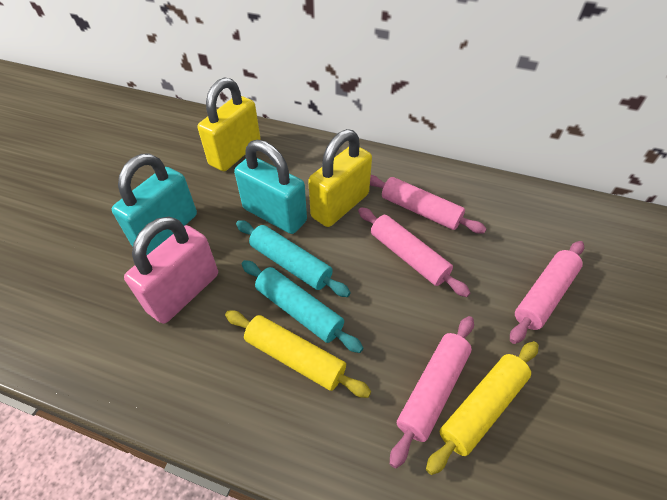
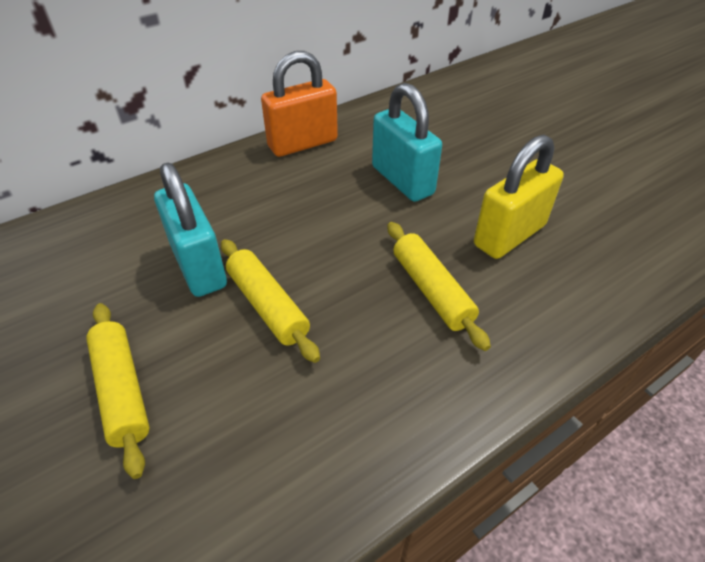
orange padlock: none = 0 -> [261,51,338,157] = 1
pink padlock: [124,217,218,324] = 1 -> none = 0
pink rolling pin: [358,207,470,297] [370,175,487,234] [390,316,474,468] [510,241,584,344] = 4 -> none = 0
turquoise rolling pin: [236,220,351,297] [242,260,363,353] = 2 -> none = 0
yellow padlock: [198,77,261,171] [308,129,372,227] = 2 -> [474,135,564,259] = 1
yellow rolling pin: [225,310,371,398] [426,341,538,475] = 2 -> [86,303,150,479] [221,239,320,363] [388,222,491,351] = 3

